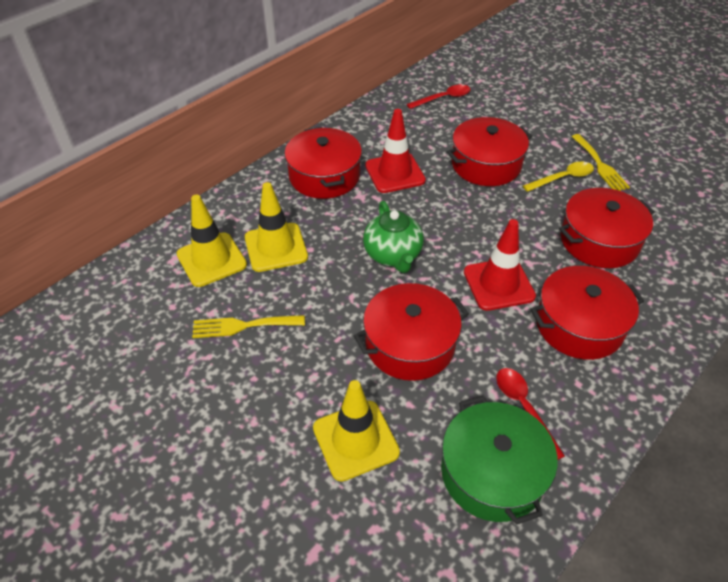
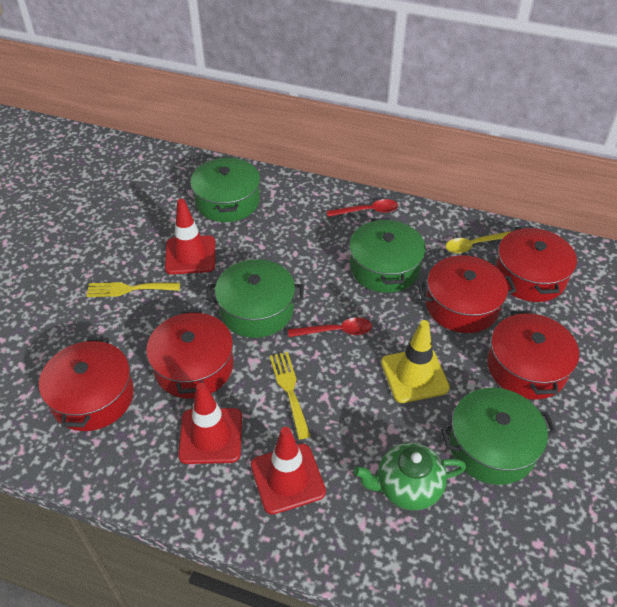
green pot: [441,396,558,525] = 1 -> [190,156,260,222] [206,259,304,338] [349,218,426,293] [441,388,556,485] = 4
red traffic cone: [365,109,426,193] [464,219,536,311] = 2 -> [165,199,215,274] [178,382,242,464] [251,427,326,514] = 3
yellow traffic cone: [177,195,247,287] [245,182,308,272] [313,380,400,482] = 3 -> [381,320,450,403] = 1

